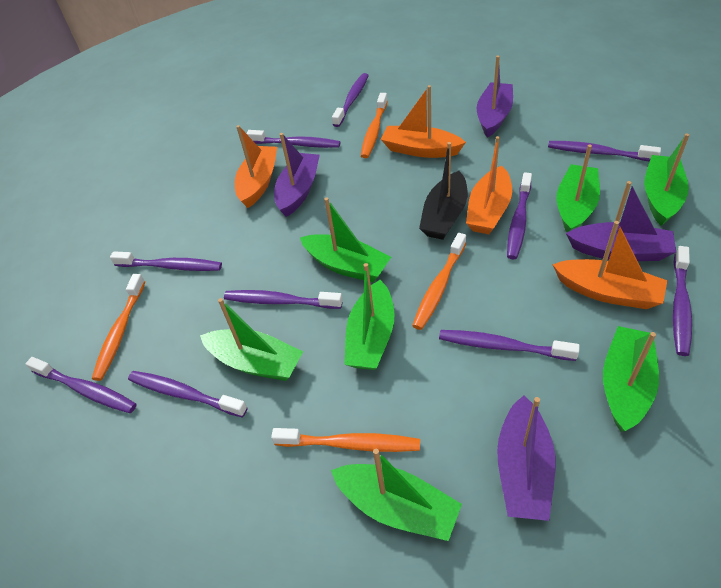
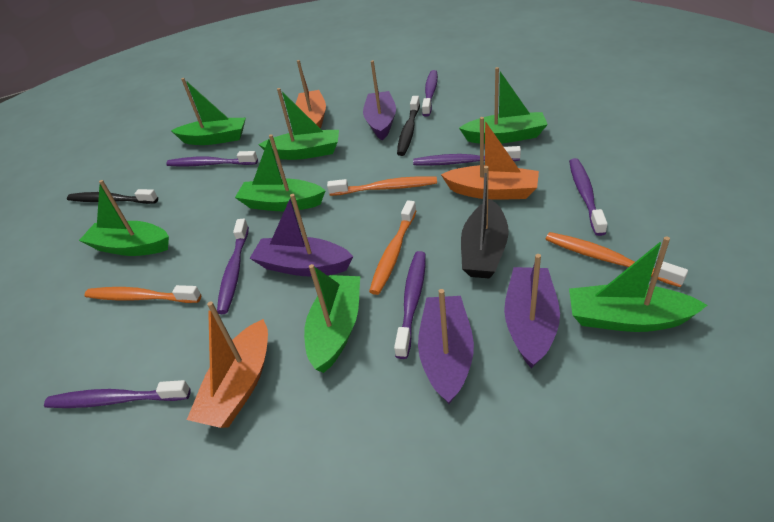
black toothbrush: none = 0 -> [67,189,158,204] [397,96,420,156] = 2
orange boat: [235,125,277,208] [381,85,466,158] [466,136,512,234] [552,221,667,309] = 4 -> [187,302,268,428] [296,60,326,129] [441,117,539,200] = 3
purple toothbrush: [26,357,137,413] [110,252,222,271] [128,371,247,417] [224,290,343,309] [246,130,340,148] [332,73,369,127] [439,330,580,361] [507,172,532,259] [548,141,661,161] [673,246,692,356] = 10 -> [44,380,191,408] [166,151,258,167] [217,219,249,314] [394,251,426,359] [413,146,521,166] [422,70,438,117] [569,158,608,236] = 7

